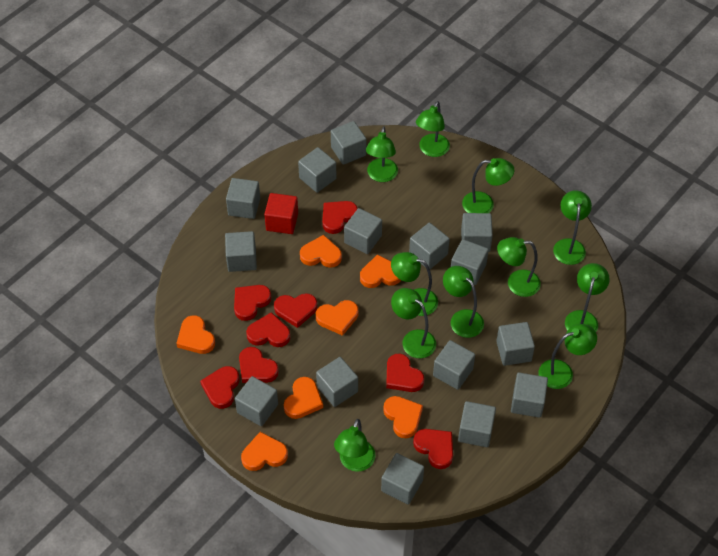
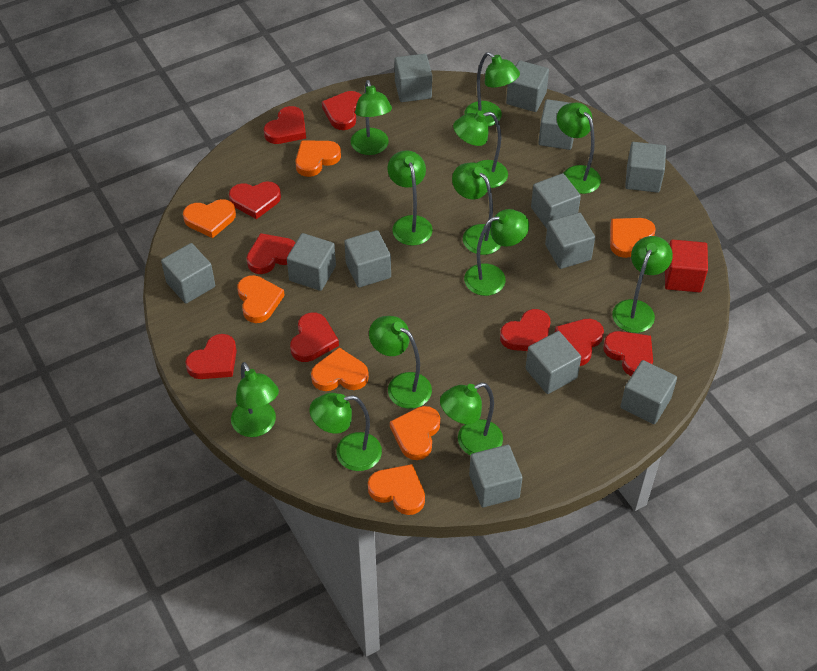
green lamp: [334,419,375,472] [366,126,398,182] [391,252,438,316] [391,288,436,358] [416,101,450,157] [443,266,484,338] [462,158,514,213] [497,237,541,297] [539,324,597,389] [553,190,592,265] [565,263,610,332] = 11 -> [231,362,279,437] [310,393,382,471] [351,80,392,155] [369,316,432,409] [387,150,433,246] [440,383,503,455] [452,162,501,255] [453,111,508,188] [464,52,520,127] [464,209,529,296] [557,102,601,194] [612,236,673,333] = 12
grey cube: [225,231,257,272] [226,178,260,219] [235,376,278,426] [298,147,337,193] [316,357,358,407] [331,121,366,165] [344,208,382,254] [381,453,424,504] [409,223,450,269] [433,340,475,390] [451,239,489,285] [458,401,496,447] [461,213,493,252] [496,322,535,366] [511,373,548,418] = 15 -> [161,243,215,304] [287,233,336,291] [344,230,391,288] [395,54,432,102] [469,445,522,507] [506,60,549,112] [525,331,581,394] [531,173,581,228] [538,99,574,150] [545,212,595,269] [620,360,677,424] [625,142,666,193] = 12
red heart: [200,366,239,409] [234,285,271,321] [239,347,279,383] [246,312,290,347] [274,293,317,328] [322,201,358,234] [386,354,424,392] [413,429,453,469] = 8 -> [185,334,237,379] [229,181,281,219] [247,233,296,274] [264,106,306,144] [290,312,339,362] [322,91,361,130] [500,309,551,351] [555,319,604,366] [603,331,653,376] = 9

